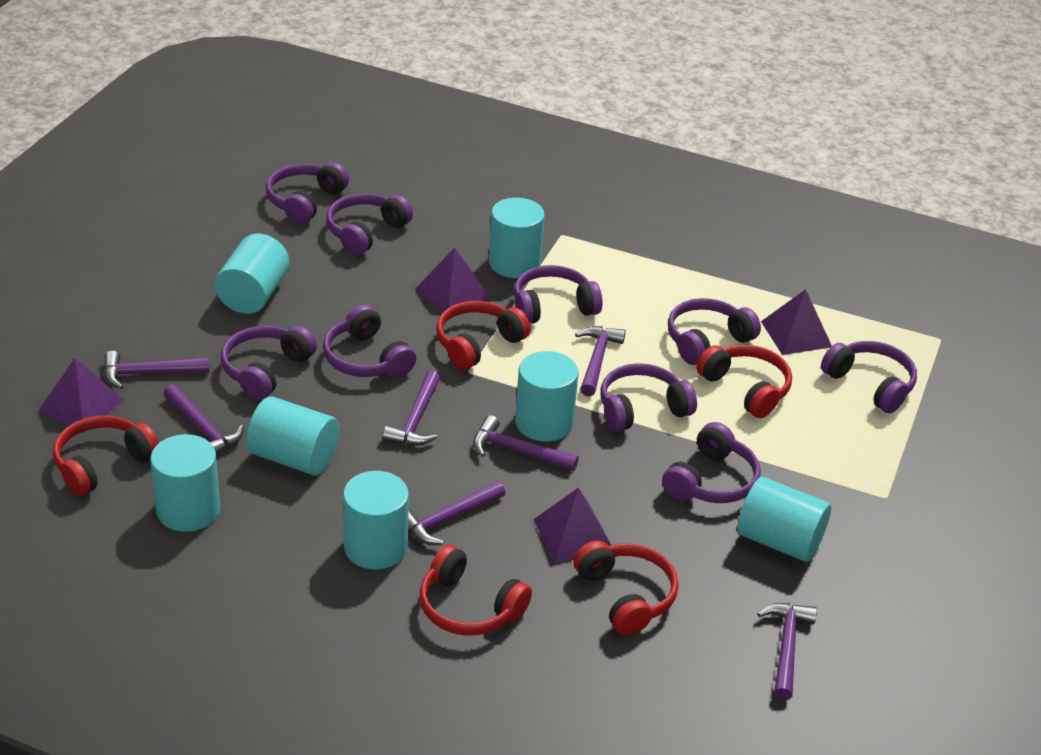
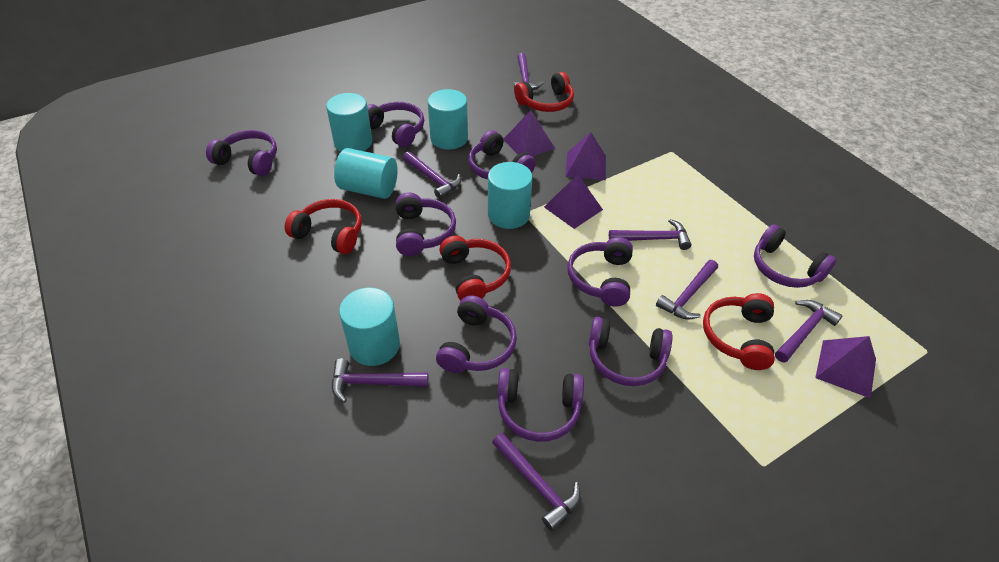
red headphones: [53,415,159,496] [420,544,532,635] [436,301,531,370] [574,541,679,636] [696,345,792,418] = 5 -> [285,199,362,255] [440,236,511,301] [514,72,574,112] [703,293,775,370] = 4
turquoise cylinder: [150,434,220,532] [215,234,290,314] [246,396,339,475] [343,471,409,570] [489,198,545,278] [515,351,579,441] [737,477,831,562] = 7 -> [326,93,372,152] [334,148,398,199] [339,288,400,366] [428,89,468,149] [488,162,533,229] = 5

